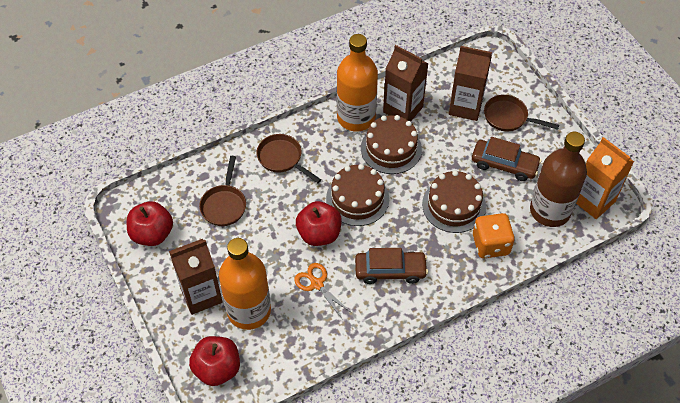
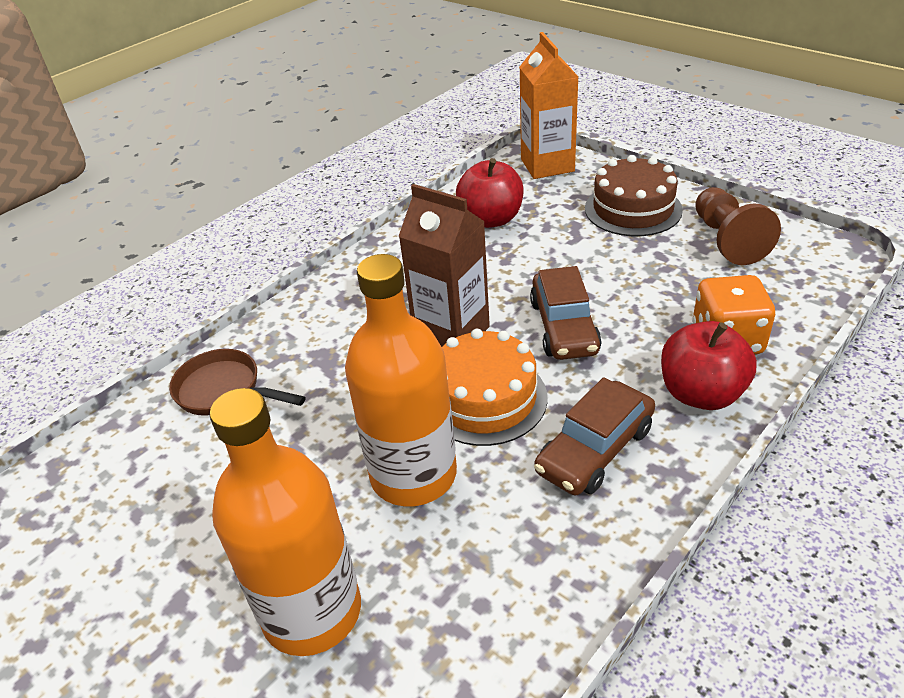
brown bottle: [530,132,587,227] = 1 -> none = 0
brown cake: [326,164,389,226] [361,115,422,174] [422,170,486,233] = 3 -> [585,155,683,236] = 1
brown carton: [169,239,223,315] [383,45,428,121] [449,46,492,121] = 3 -> [398,184,490,347] = 1
brown pan: [199,156,246,226] [256,134,321,183] [484,95,559,131] = 3 -> [169,349,306,416] = 1
brown pawn: none = 0 -> [695,187,781,265] = 1
orange cake: none = 0 -> [442,329,547,446] = 1
orange scissors: [294,263,352,320] = 1 -> none = 0
red apple: [127,201,173,246] [189,336,240,386] [296,201,342,246] = 3 -> [456,158,524,228] [661,321,757,410] = 2

